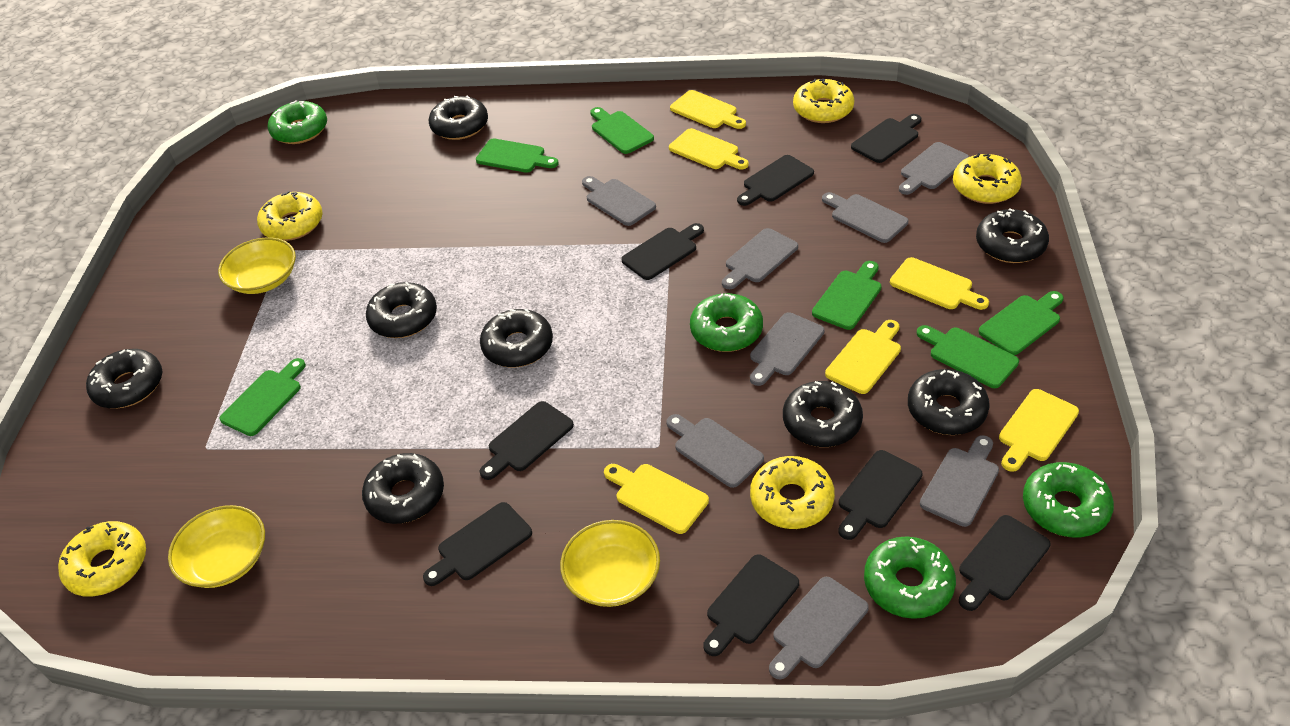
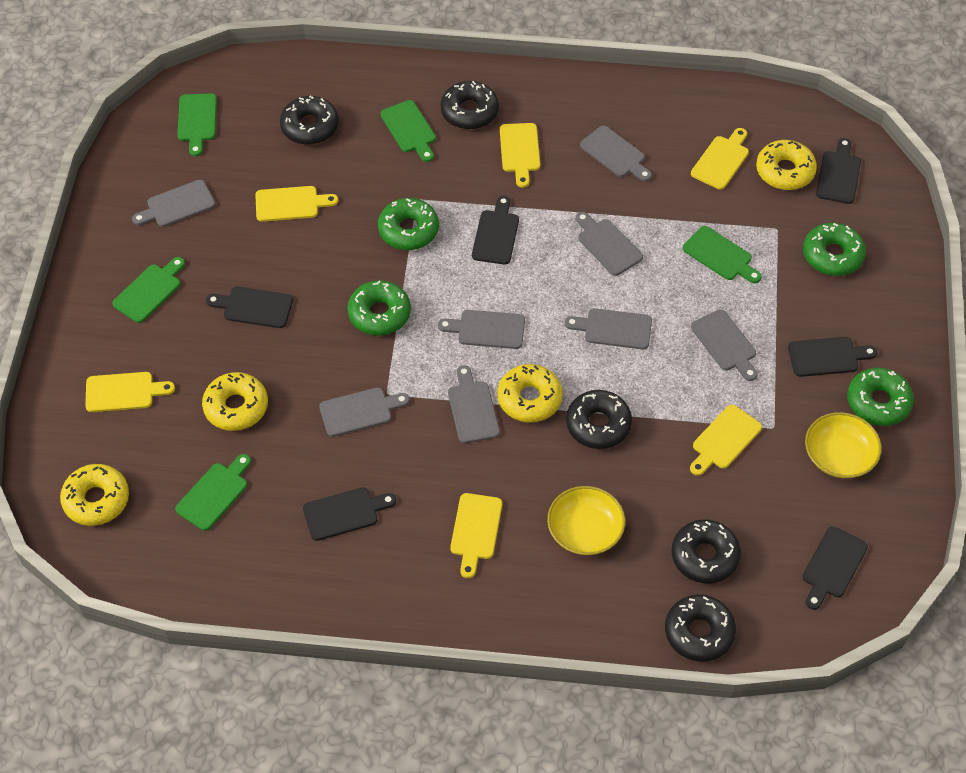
black cutting board: [423,502,532,586] [480,401,574,480] [621,223,704,280] [703,555,799,656] [737,155,814,206] [838,450,923,540] [851,114,921,163] [959,515,1051,611] = 8 -> [206,287,293,328] [303,487,396,541] [472,196,519,265] [788,337,877,377] [802,527,868,610] [816,138,861,204] = 6
black donut: [86,349,162,409] [362,453,444,524] [366,282,437,338] [429,96,488,140] [480,309,553,368] [783,381,863,447] [908,369,990,435] [976,208,1049,263] = 8 -> [280,96,339,145] [440,81,499,130] [566,390,632,449] [665,595,736,662] [672,520,741,584] = 5
green cutting board: [219,358,306,436] [476,139,559,173] [590,107,654,154] [812,261,882,330] [917,325,1019,388] [978,291,1064,355] = 6 -> [112,257,185,323] [175,454,251,531] [178,93,217,157] [380,100,436,162] [683,226,762,283] = 5
yellow bowl: [168,505,265,588] [218,237,296,294] [560,520,660,607] = 3 -> [547,486,625,555] [805,412,882,478] = 2
yellow donut: [58,521,146,597] [257,191,323,241] [750,456,835,529] [793,79,854,123] [953,153,1022,204] = 5 -> [60,464,129,526] [202,372,268,431] [497,364,563,422] [756,140,817,190] = 4

